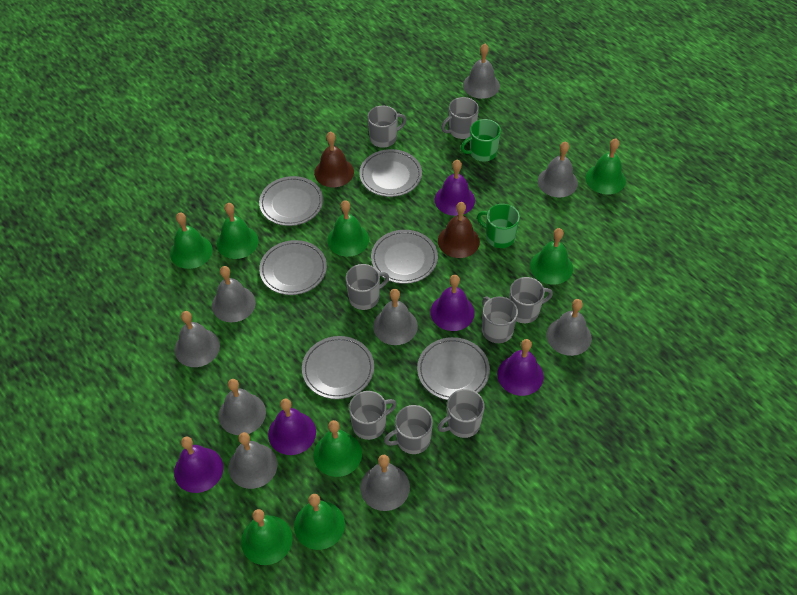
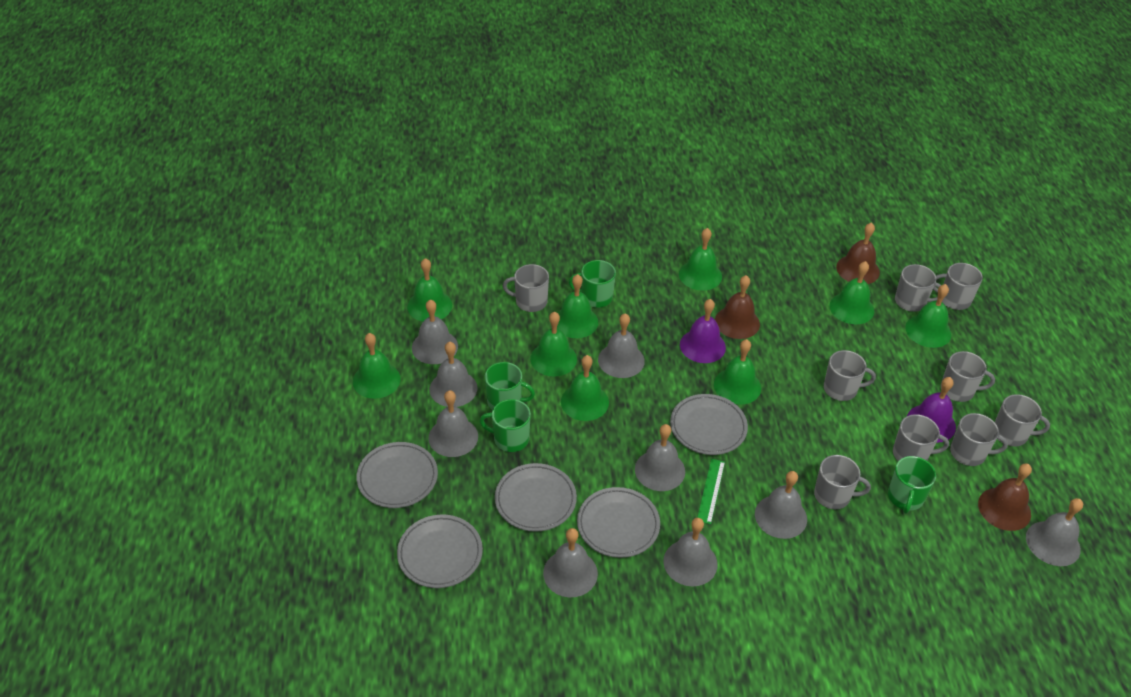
brown bell: [314,131,354,187] [438,202,480,258] = 2 -> [715,275,760,339] [836,222,880,284] [978,464,1032,531] = 3
green bell: [170,213,213,269] [217,203,259,259] [241,509,293,565] [294,494,345,550] [314,420,362,477] [327,200,369,257] [530,228,573,285] [585,138,626,195] = 8 -> [353,333,401,399] [407,258,452,322] [530,312,577,376] [557,274,598,338] [561,355,609,421] [679,228,722,291] [714,339,761,405] [829,261,874,324] [905,284,951,348] = 9
green mug: [461,119,501,162] [477,204,520,248] = 2 -> [480,399,531,452] [485,362,535,410] [569,260,616,308] [888,456,936,514] = 4
green ruler: none = 0 -> [697,459,725,524] = 1
grey mug: [346,264,389,310] [349,391,397,440] [368,105,406,148] [384,405,433,454] [438,389,485,438] [441,97,479,139] [482,296,518,343] [509,277,553,323] = 8 -> [503,264,549,312] [814,455,871,509] [824,350,876,401] [893,414,949,461] [895,264,941,312] [933,263,983,310] [941,351,995,402] [950,413,1008,466] [995,394,1050,447] = 9
grey plate: [259,176,323,226] [259,240,327,295] [302,336,374,399] [359,149,422,197] [371,230,438,284] [417,337,490,400] = 6 -> [356,442,438,508] [397,515,483,588] [495,463,577,532] [577,487,660,558] [670,394,748,455] = 5
purple bell: [174,436,223,493] [268,399,316,455] [430,274,475,331] [435,160,475,216] [497,339,544,396] = 5 -> [680,299,726,363] [907,377,956,443] = 2

